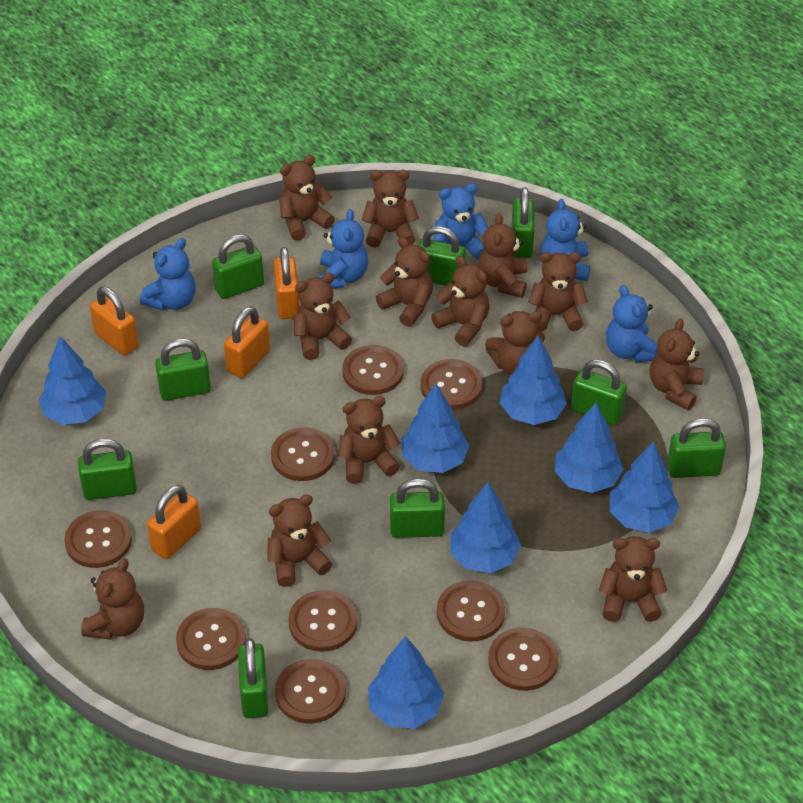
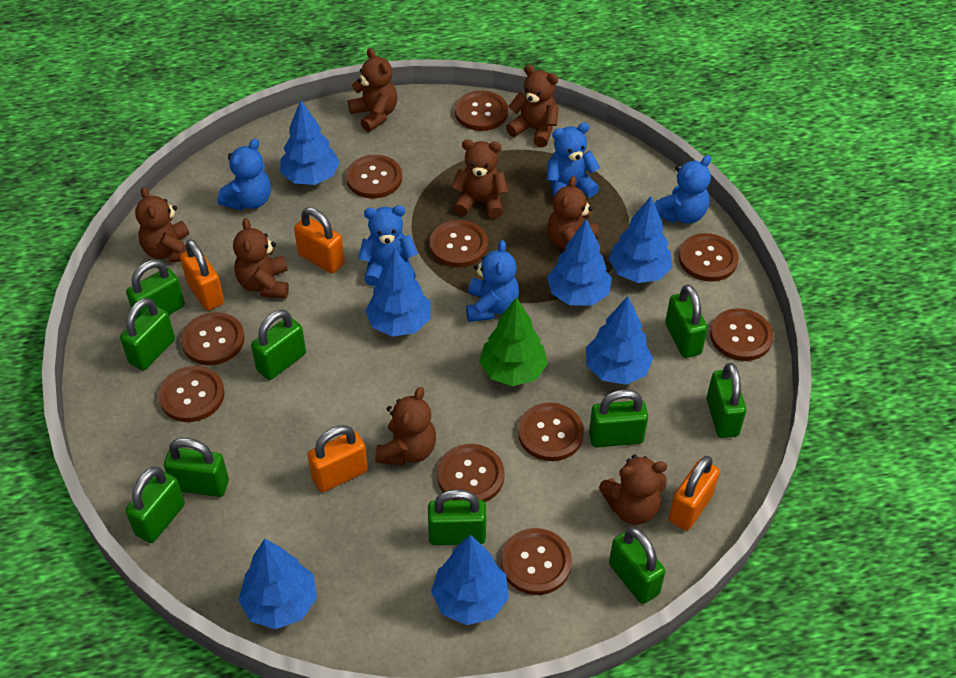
brown button: [64,510,132,568] [176,608,246,670] [271,427,335,481] [275,659,346,724] [288,590,357,652] [342,345,404,395] [421,359,482,410] [437,580,505,642] [488,627,558,691] = 9 -> [158,366,225,422] [181,312,245,365] [346,155,402,198] [429,220,488,267] [437,444,505,502] [455,91,508,131] [501,528,572,595] [518,403,584,461] [679,233,739,282] [710,308,773,361] = 10
brown teddy bear: [81,558,144,640] [267,495,332,587] [279,155,335,241] [294,273,352,360] [338,396,401,484] [362,170,419,248] [376,237,433,327] [431,256,490,346] [478,213,528,298] [485,311,545,375] [528,252,588,331] [599,536,667,622] [650,319,704,410] = 13 -> [135,187,189,262] [233,218,289,299] [348,48,397,132] [375,387,436,466] [451,139,508,218] [506,65,559,147] [547,176,598,252] [599,454,667,525] = 8
green padlock: [78,439,137,500] [155,339,211,401] [212,234,264,299] [238,638,268,718] [390,478,445,538] [418,226,466,286] [511,187,535,258] [571,359,627,425] [667,418,726,478] = 9 -> [120,298,175,371] [125,467,185,543] [126,260,185,319] [164,438,229,497] [251,310,306,380] [428,489,486,545] [589,389,648,447] [609,527,666,604] [665,284,708,358] [707,363,746,438] = 10
green tree: none = 0 -> [479,297,548,386] = 1

